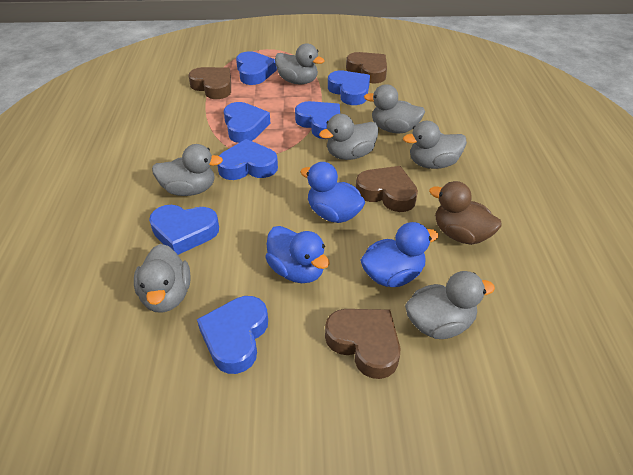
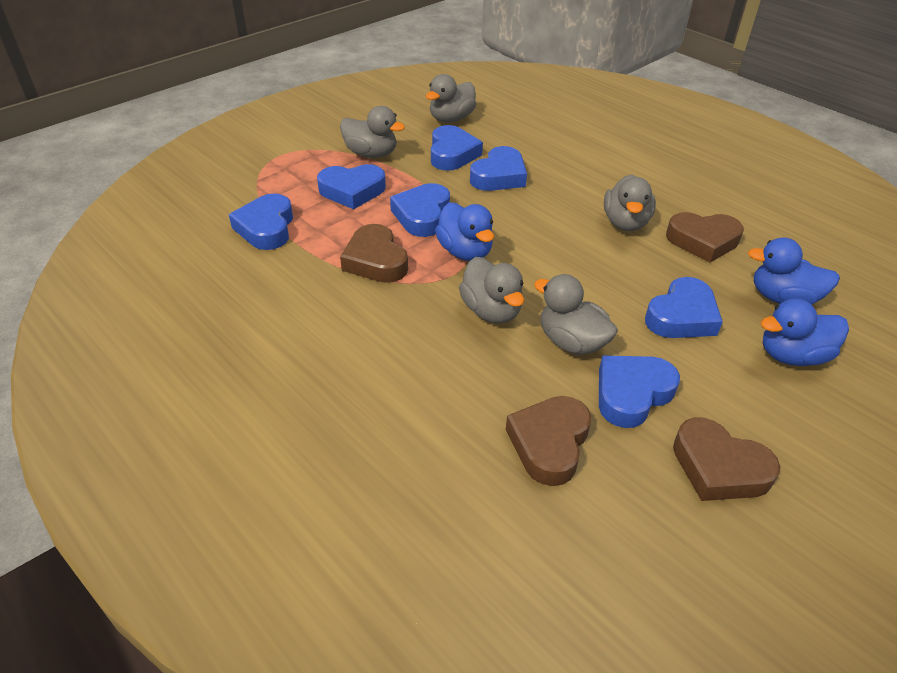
brown duck: [429,181,502,245] = 1 -> none = 0
grey duck: [134,244,191,313] [152,144,223,196] [275,43,325,84] [319,114,379,160] [364,84,425,133] [403,121,467,169] [405,271,495,339] = 7 -> [340,106,405,158] [426,74,476,123] [459,257,524,324] [534,274,618,355] [604,174,656,231] = 5

